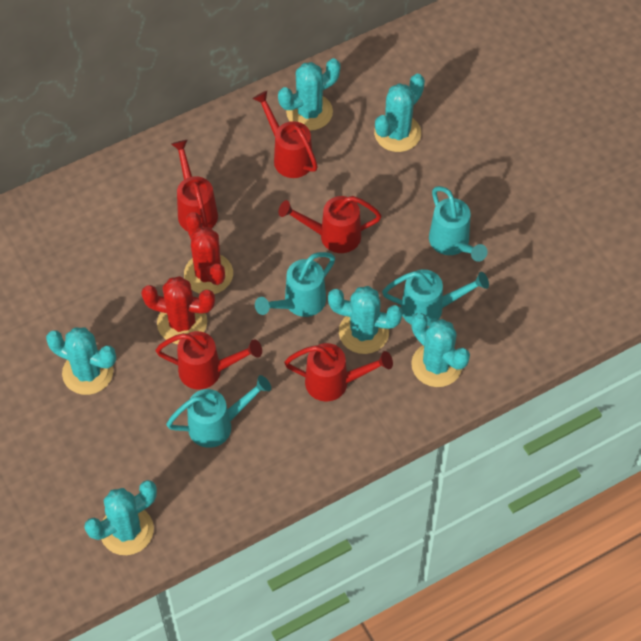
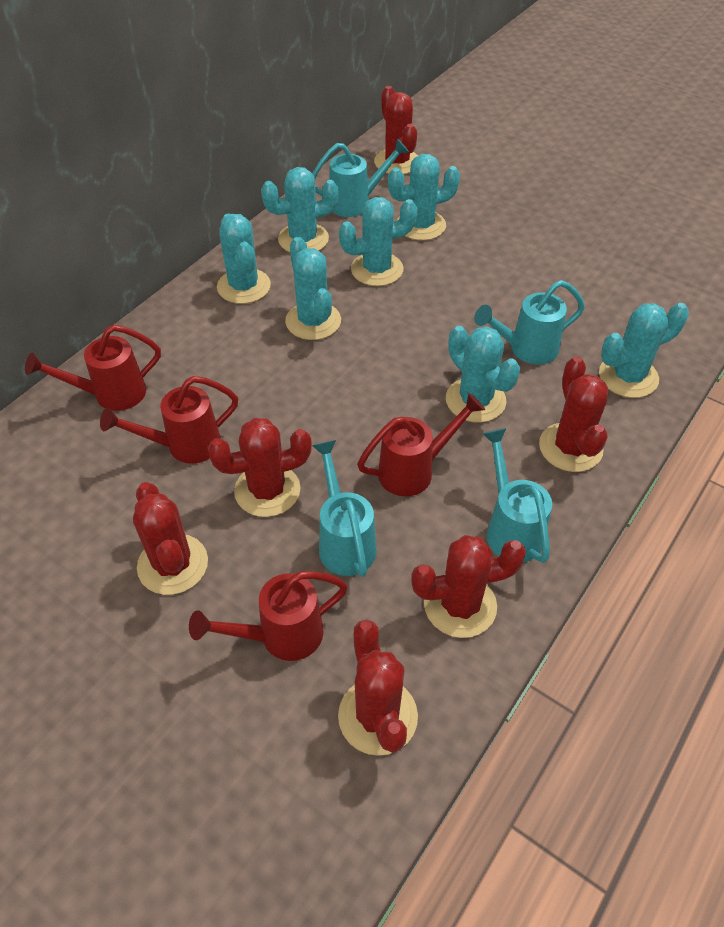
red cactus: [141,276,215,344] [184,212,233,294] = 2 -> [133,482,208,595] [208,418,312,517] [338,619,418,756] [374,86,418,174] [411,535,526,638] [539,356,608,472] = 6
red watering can: [155,331,262,389] [171,140,218,231] [252,91,318,178] [279,196,381,253] [284,343,393,401] = 5 -> [25,325,161,411] [100,376,238,464] [189,571,348,661] [357,393,485,496] = 4
turquoise cactus: [46,327,116,395] [84,480,157,555] [278,58,340,131] [328,286,403,354] [374,74,425,152] [411,313,470,387] = 6 -> [217,213,271,304] [261,167,338,252] [285,237,341,340] [339,197,417,286] [388,154,460,241] [446,326,520,423] [599,303,689,398] = 7

